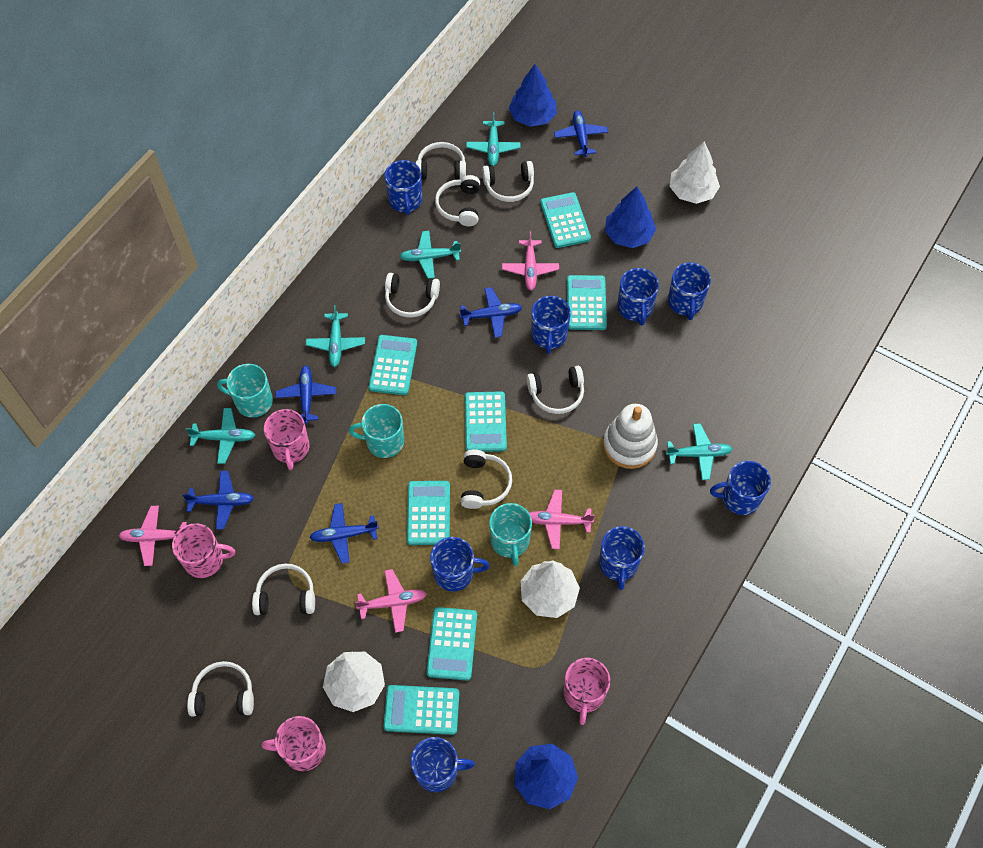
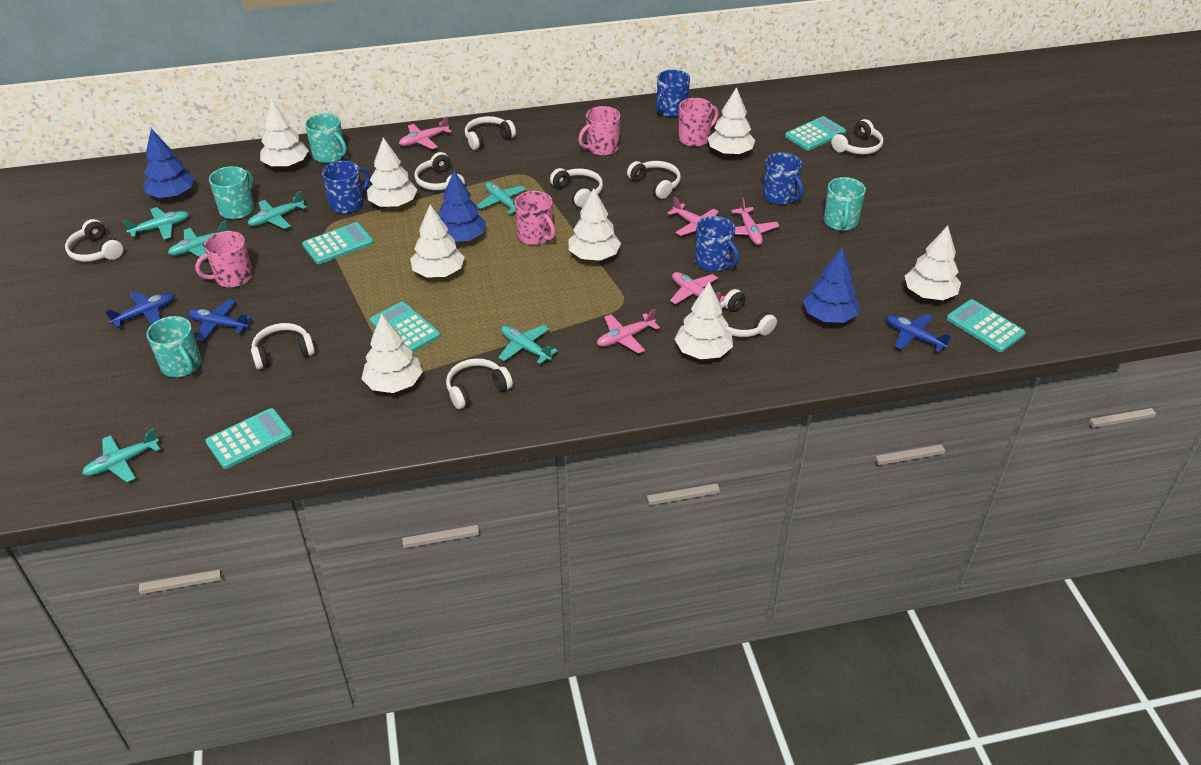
blue mug: [385,160,422,215] [411,737,475,792] [430,537,490,592] [531,296,571,354] [599,526,645,590] [617,268,659,325] [668,262,711,320] [710,461,771,515] = 8 -> [322,161,370,213] [656,70,690,117] [695,216,739,272] [763,153,803,205] = 4
blue plane: [182,471,254,529] [276,365,336,424] [309,503,379,564] [460,287,522,338] [554,110,608,157] = 5 -> [105,291,175,328] [188,299,252,341] [886,314,951,352] = 3
pink plane: [119,506,187,566] [355,569,427,633] [502,231,559,290] [529,490,595,549] = 4 -> [399,117,452,149] [597,309,660,354] [667,197,719,236] [670,272,725,305] [731,198,779,245] = 5
turquoise calculator: [369,335,417,395] [384,685,459,735] [407,481,450,545] [427,607,477,681] [465,391,507,452] [540,192,591,248] [567,275,607,330] = 7 -> [205,408,293,469] [302,222,374,264] [370,302,440,353] [785,116,846,151] [947,299,1026,352] = 5
turquoise mug: [217,364,273,418] [349,404,404,458] [489,503,532,566] = 3 -> [147,316,202,378] [209,166,254,219] [305,113,347,163] [823,177,866,231] = 4
turquoise plane: [186,408,255,464] [306,305,365,367] [400,231,461,279] [466,112,520,166] [666,423,732,480] = 5 -> [82,428,160,482] [123,207,189,239] [168,221,229,260] [248,191,307,229] [477,182,527,214] [499,325,558,364] = 6
white headphones: [187,661,254,717] [252,563,315,615] [385,273,440,317] [416,142,466,180] [435,175,480,226] [461,449,512,509] [482,161,534,202] [527,366,584,414] = 8 -> [65,219,123,262] [251,323,315,370] [414,152,465,190] [446,358,513,410] [465,116,516,150] [550,168,603,208] [627,161,681,199] [720,289,777,337] [831,119,883,155] = 9
white stacking toy: [603,404,658,469] = 1 -> none = 0
white tree: [323,652,385,712] [520,561,580,618] [669,141,720,204] = 3 -> [260,99,309,168] [361,314,423,393] [367,137,417,207] [410,205,465,278] [568,188,621,261] [675,282,733,360] [708,87,755,156] [905,226,961,300] = 8

